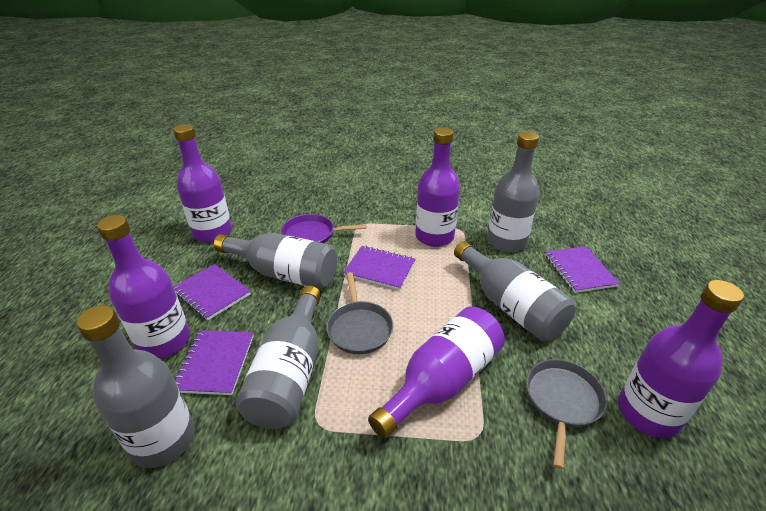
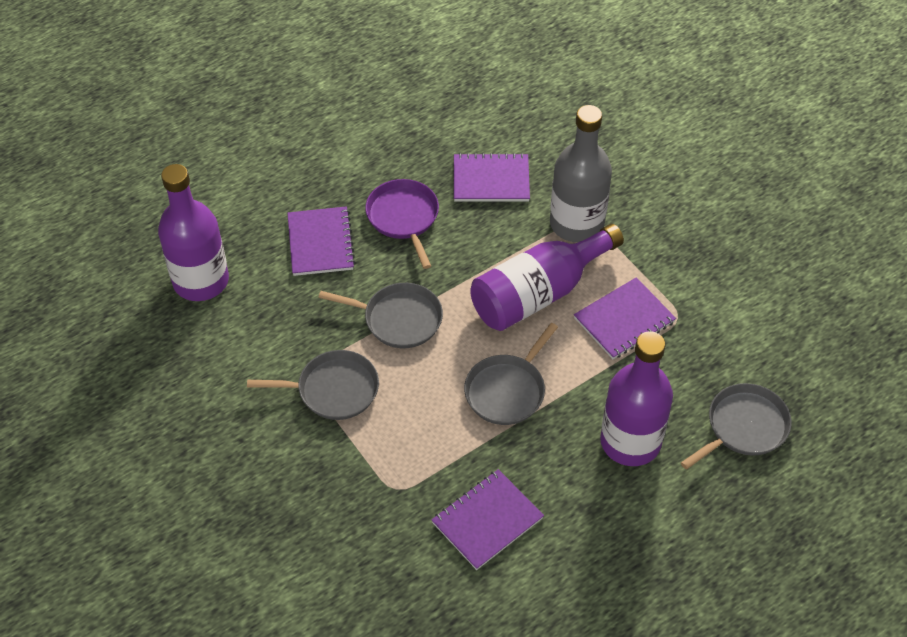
grey bottle: [76,305,195,468] [214,233,337,289] [236,286,321,429] [454,241,576,341] [487,132,539,252] = 5 -> [550,105,612,242] = 1
grey pan: [326,272,393,354] [526,359,607,469] = 2 -> [247,350,379,420] [318,283,443,348] [464,323,558,425] [681,383,792,469] = 4
purple bottle: [97,215,190,359] [173,124,232,243] [368,306,505,439] [415,127,460,247] [618,280,744,438] = 5 -> [158,164,229,301] [470,224,624,331] [600,331,673,466] = 3

